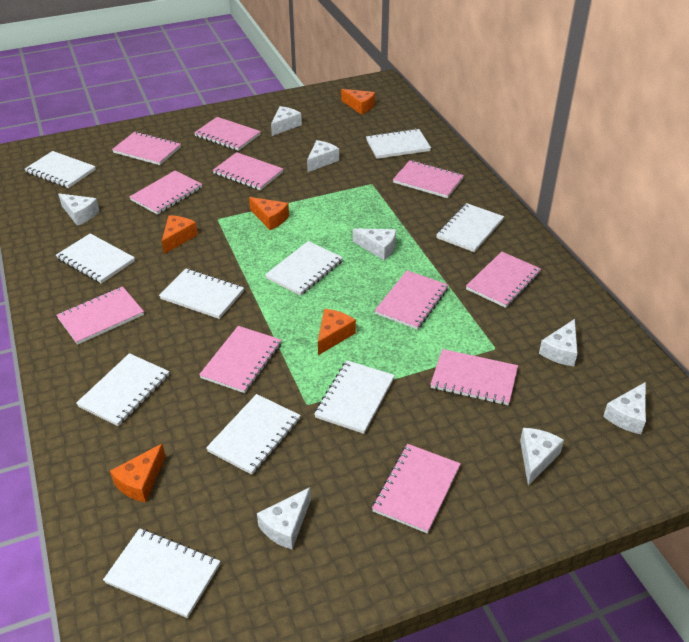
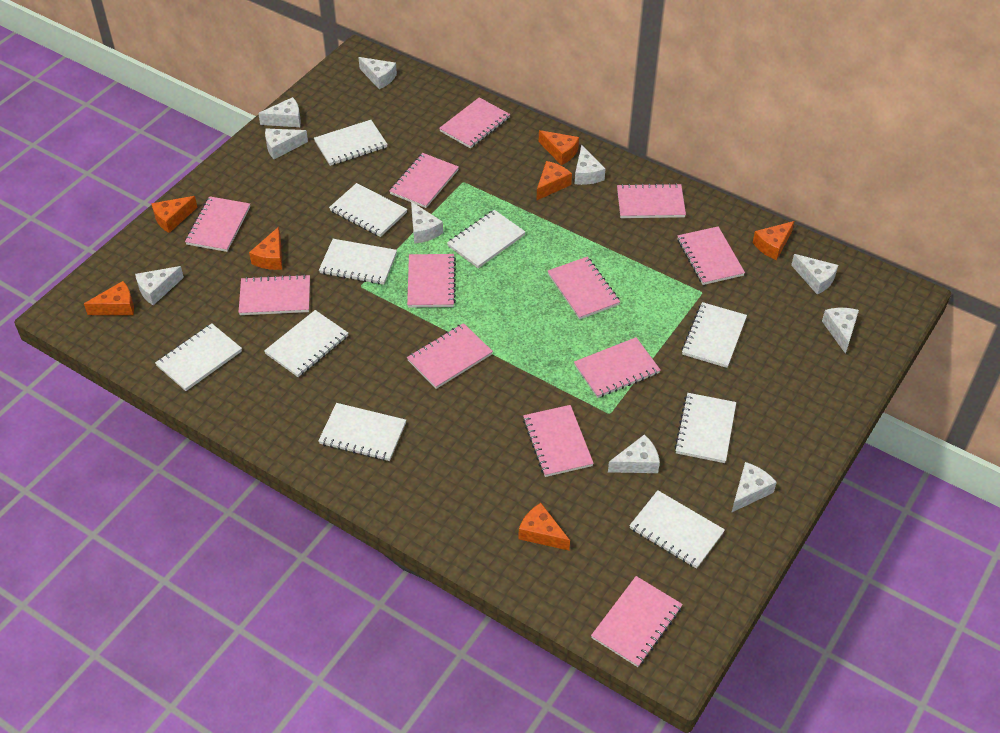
orange cheese: [110,444,166,503] [162,215,198,254] [249,197,289,230] [318,309,356,355] [341,89,375,115] = 5 -> [84,281,134,315] [151,196,198,233] [249,227,282,270] [518,503,570,550] [536,161,572,201] [539,130,579,165] [753,221,794,260] = 7
pink notebook: [56,286,144,345] [112,131,181,165] [129,171,202,215] [194,117,261,151] [199,326,281,393] [213,152,283,190] [372,444,461,534] [375,270,448,330] [393,160,464,198] [430,349,518,405] [466,252,541,308] = 11 -> [185,196,250,252] [238,274,310,315] [389,153,459,208] [407,254,456,308] [407,323,493,389] [439,97,510,149] [523,405,594,477] [548,257,620,319] [574,337,661,398] [591,576,683,667] [617,183,686,218] [677,226,745,285] = 12
white cheese: [58,194,100,226] [257,487,311,549] [271,106,302,136] [307,140,339,173] [353,228,396,260] [520,428,564,486] [539,319,578,366] [603,382,646,434] = 8 -> [135,266,184,305] [258,97,301,127] [265,129,308,159] [358,57,397,89] [411,202,443,243] [575,145,605,185] [608,434,660,473] [731,462,777,513] [791,254,838,295] [822,308,859,354] = 10

